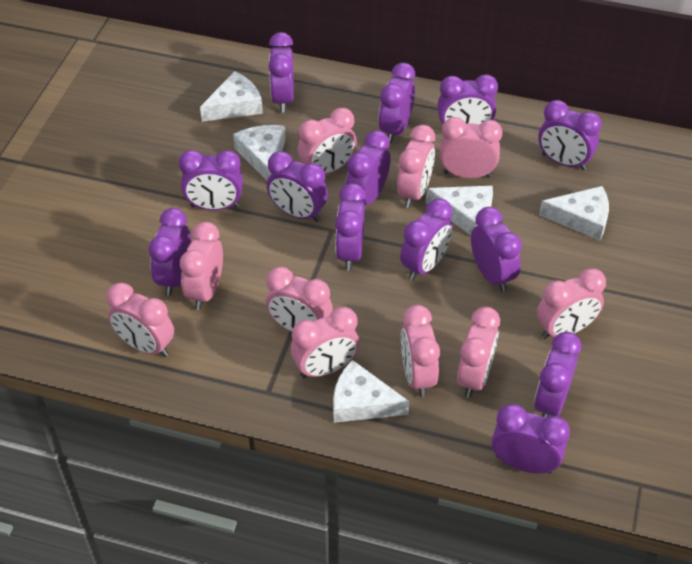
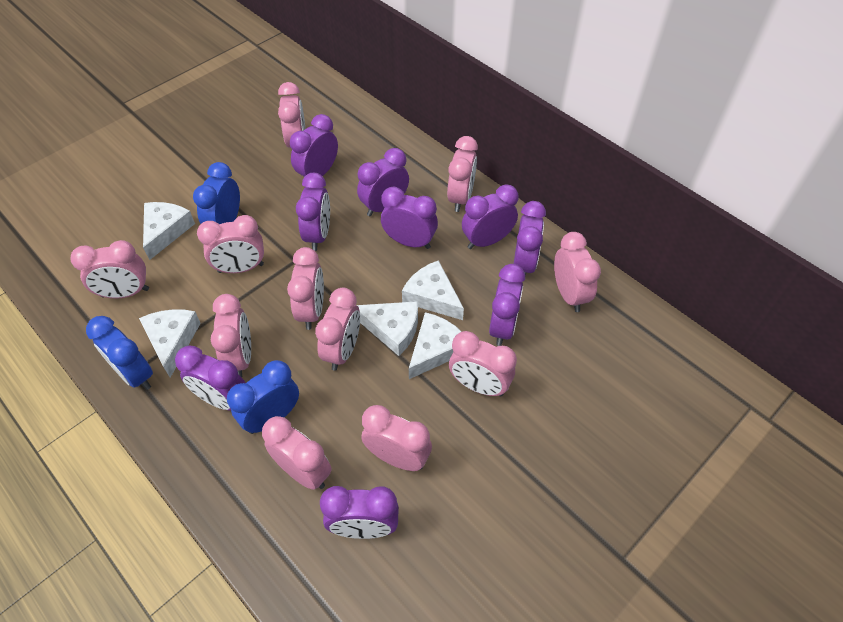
blue clock: none = 0 -> [86,316,153,390] [193,162,240,224] [227,360,299,434] = 3
pink clock: [106,282,174,357] [180,222,223,310] [266,267,333,332] [291,306,360,379] [298,108,357,174] [397,125,435,208] [401,305,440,397] [440,117,503,178] [457,307,500,398] [537,268,606,339] = 10 -> [71,240,149,298] [197,215,264,273] [211,294,251,378] [262,416,332,490] [278,82,305,148] [287,247,324,330] [315,288,360,371] [361,405,432,471] [447,136,478,212] [449,331,517,397] [554,232,601,312] = 11
purple clock: [149,208,191,296] [179,150,243,210] [267,151,328,222] [269,32,294,113] [335,183,366,270] [346,130,391,205] [378,63,415,143] [400,198,453,280] [437,74,498,131] [471,207,522,292] [492,404,570,473] [534,332,581,418] [538,100,602,170] = 13 -> [175,345,246,411] [290,114,338,177] [296,173,330,251] [320,486,399,539] [357,148,409,216] [381,187,438,249] [462,185,518,249] [489,264,525,346] [514,201,546,276] = 9

